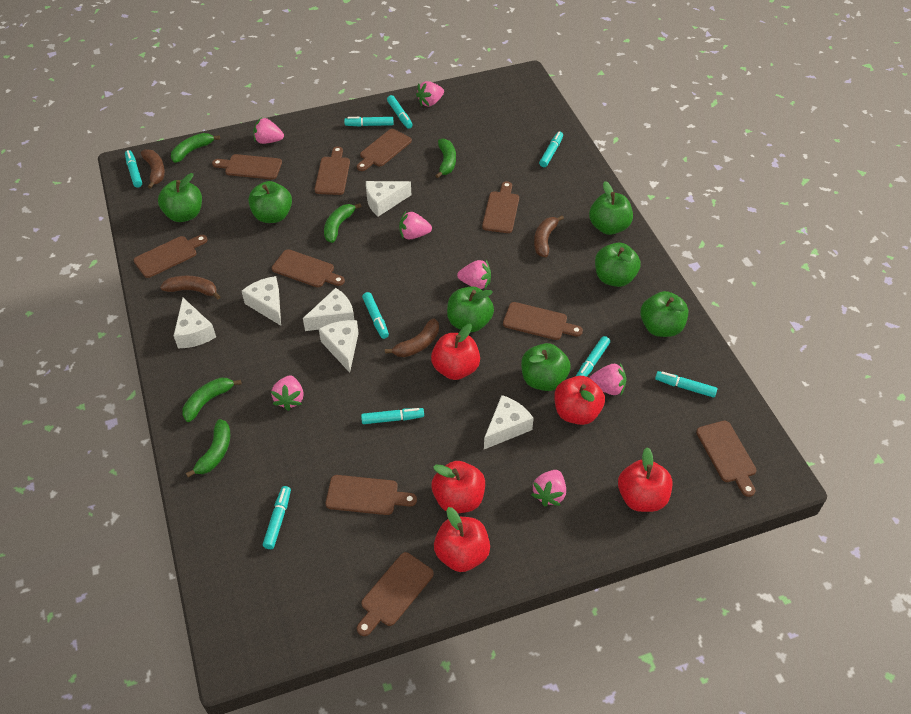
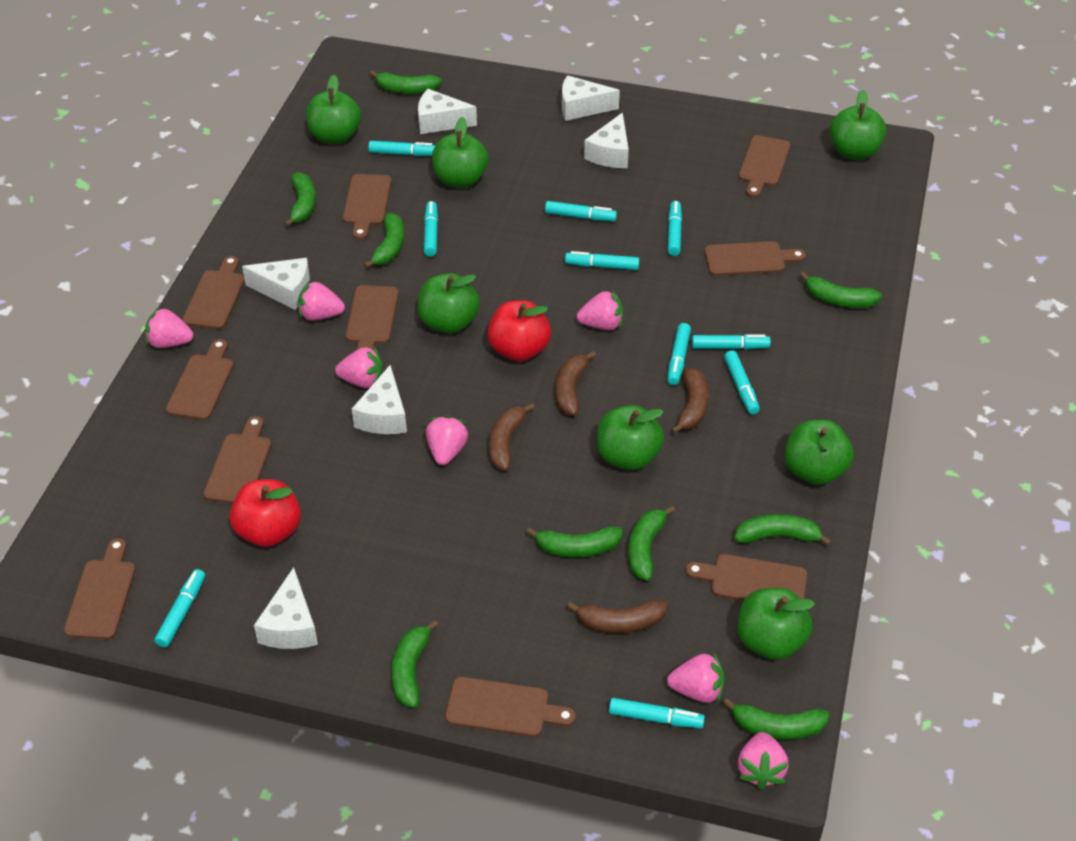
green banana: [171,133,220,163] [182,378,241,422] [186,419,230,477] [324,203,361,243] [435,138,456,178] = 5 -> [284,172,316,227] [364,213,404,269] [370,70,442,94] [391,620,438,708] [526,526,623,557] [628,506,675,581] [723,698,829,740] [734,514,832,546] [800,272,882,308] = 9
red apple: [431,324,480,380] [431,461,485,513] [434,507,490,572] [554,376,605,425] [618,447,672,512] = 5 -> [229,479,301,547] [487,300,551,362] = 2
turquoise marker: [125,150,142,188] [263,486,291,549] [344,117,393,127] [361,408,424,424] [362,292,389,339] [387,95,413,129] [539,132,563,167] [576,336,610,377] [655,371,717,398] = 9 -> [155,569,205,647] [368,141,435,156] [424,201,438,257] [545,201,617,221] [565,251,639,270] [609,698,705,728] [667,323,691,385] [668,201,682,256] [692,334,771,349] [724,351,760,414] = 10

